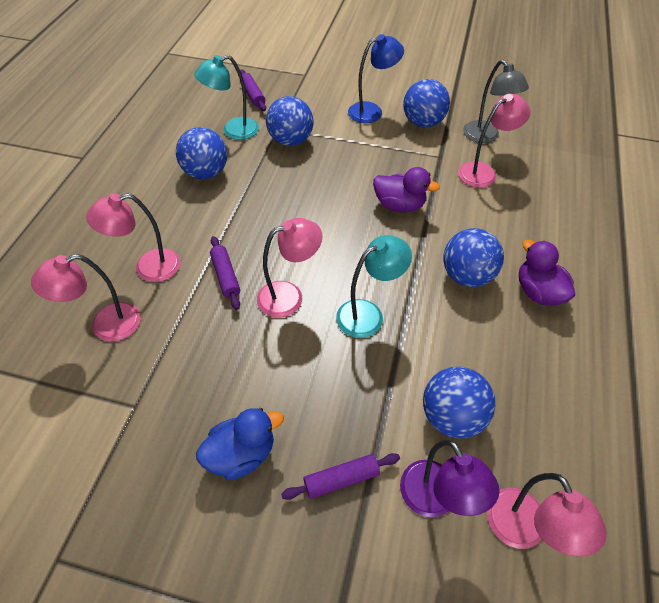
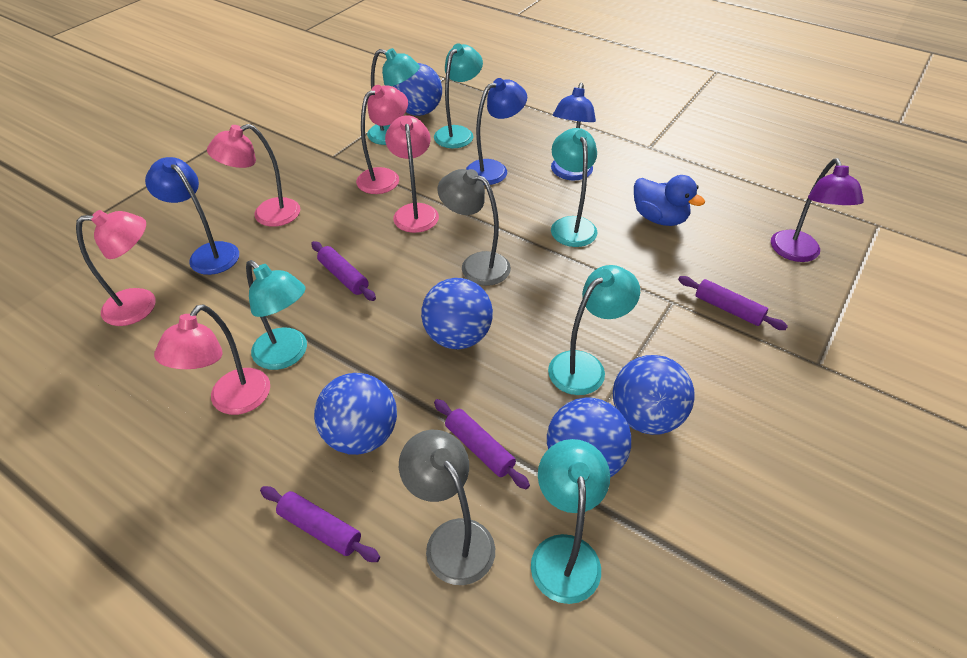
blue lamp: [348,34,404,123] = 1 -> [145,157,239,275] [466,78,527,185] [551,82,596,180] = 3
grey lamp: [463,60,529,143] = 1 -> [399,430,495,585] [437,169,511,286] = 2
purple duck: [373,167,440,212] [519,240,575,306] = 2 -> none = 0
purple rolling pin: [210,236,240,310] [240,69,266,111] [281,453,400,500] = 3 -> [260,486,380,562] [311,241,376,301] [434,399,530,489] [678,276,788,330] = 4
turquoise lamp: [194,55,259,140] [336,235,412,338] = 2 -> [246,260,307,370] [367,48,420,145] [434,43,483,148] [531,439,610,604] [548,265,640,395] [551,128,598,247] = 6

